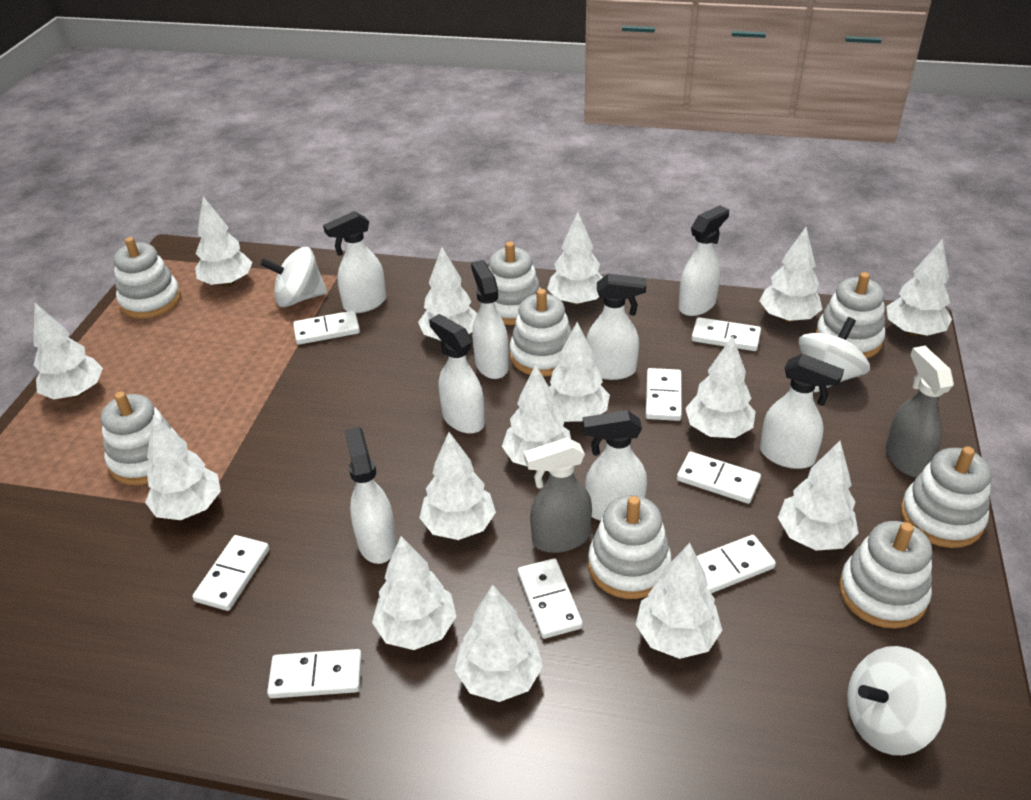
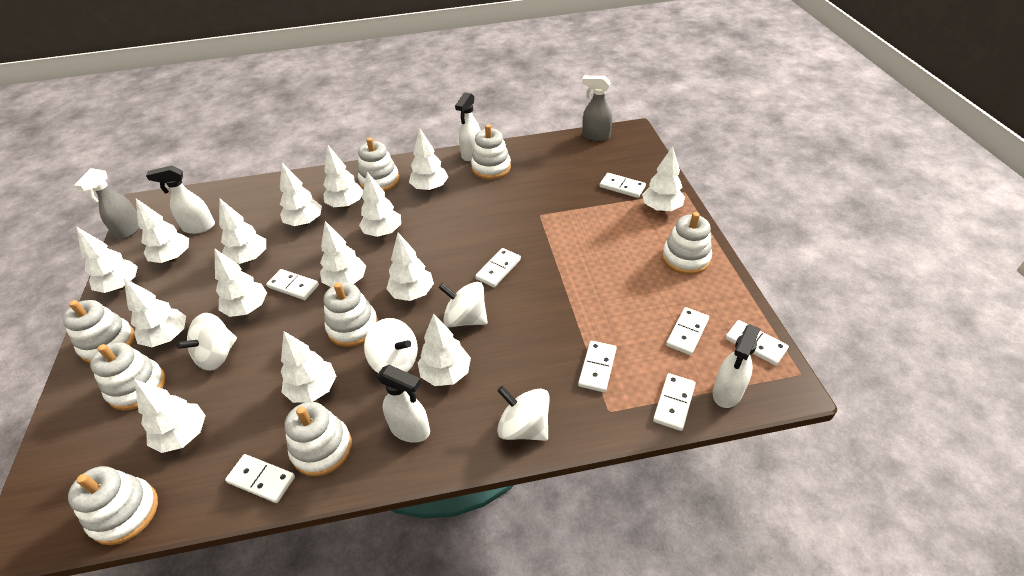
white spinning top: [260,247,327,307] [798,317,870,392] [847,646,947,755] = 3 -> [176,313,237,371] [364,318,418,373] [438,282,488,327] [497,386,550,441] = 4
white spray bottle: [323,211,386,313] [345,427,397,564] [429,314,485,434] [471,260,509,379] [583,410,647,521] [586,274,646,380] [678,205,729,316] [760,354,844,469] = 8 -> [146,166,215,234] [377,365,430,443] [455,93,481,161] [713,324,760,408] = 4

